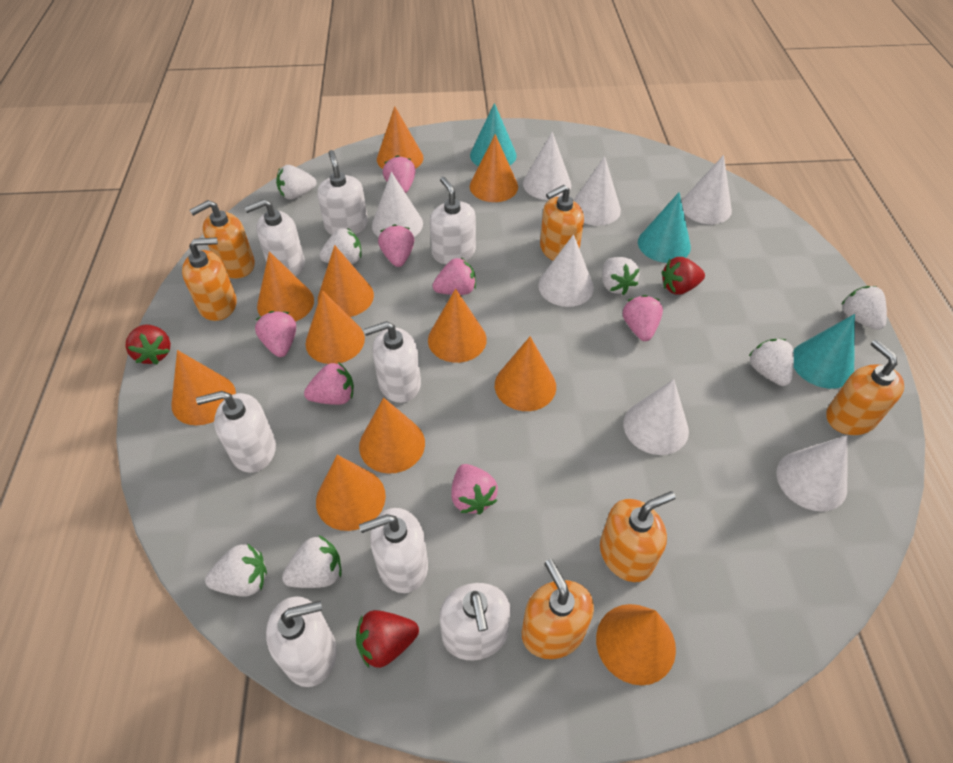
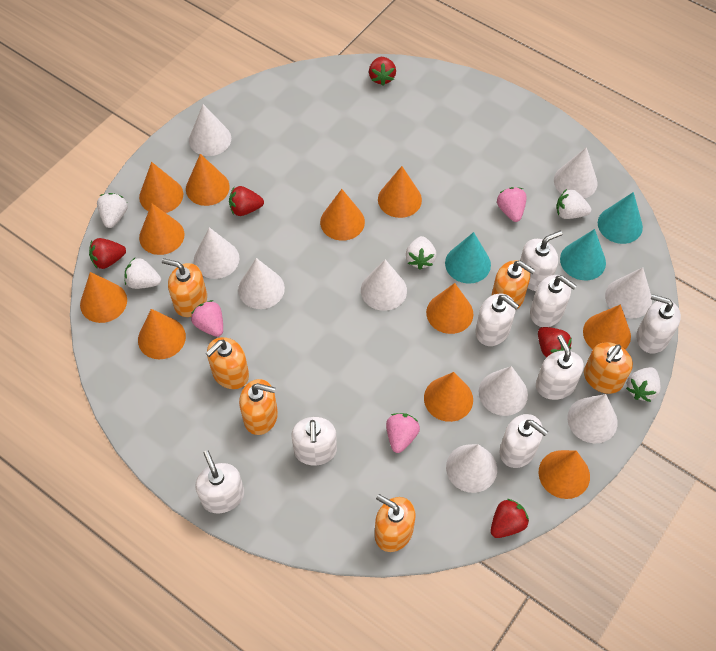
pink strawberry: [255,311,296,357] [304,362,354,405] [378,224,414,267] [383,155,416,193] [432,257,476,295] [451,464,498,514] [623,295,663,341] = 7 -> [191,300,223,337] [386,413,420,453] [497,187,527,222] = 3
red strawberry: [125,324,171,364] [356,610,419,668] [661,257,705,295] = 3 -> [89,238,126,269] [229,186,264,216] [369,57,396,86] [491,499,529,538] [538,327,572,358] = 5
white cone: [372,172,423,237] [523,132,571,200] [538,234,594,307] [573,156,621,226] [624,379,689,455] [681,155,732,224] [776,435,848,511] = 7 -> [189,104,231,156] [194,227,239,279] [238,258,285,309] [361,260,407,311] [446,444,497,493] [479,366,528,416] [554,147,598,198] [567,394,618,443] [605,268,652,319] = 9
white strawberry: [205,543,267,597] [276,165,317,200] [282,535,342,588] [319,228,362,264] [602,257,640,295] [749,339,794,386] [841,286,887,330] = 7 -> [97,193,128,228] [124,258,161,289] [406,236,437,270] [556,189,591,219] [626,367,661,402] = 5

